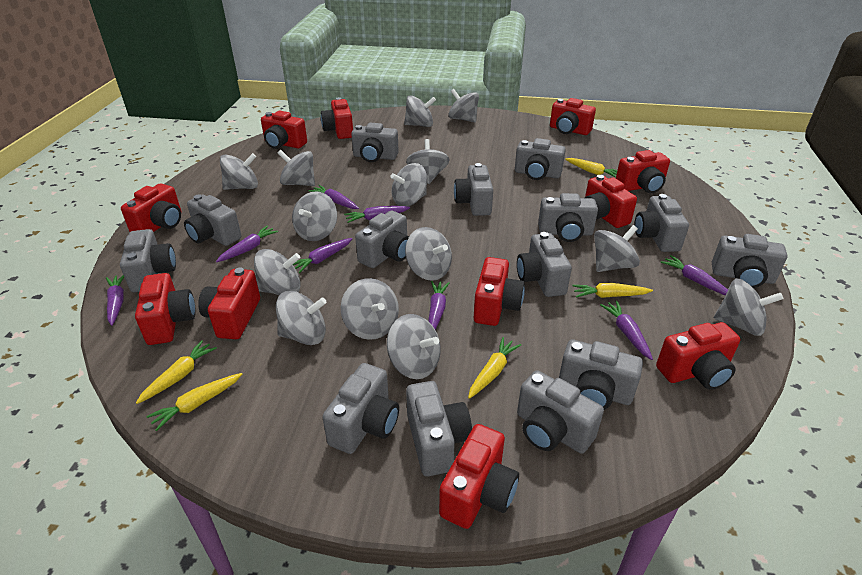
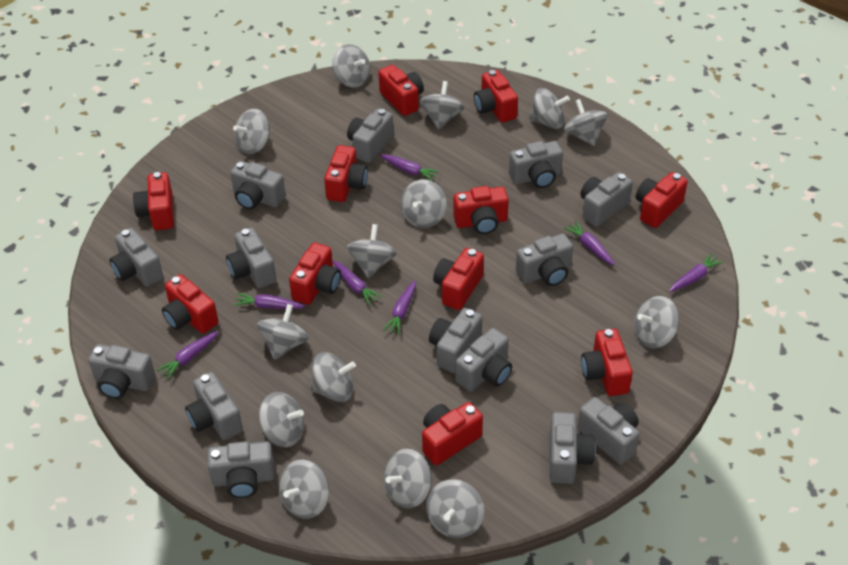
purple carrot: [106,275,124,326] [216,226,278,262] [293,238,352,273] [308,185,359,209] [344,206,410,223] [428,281,450,330] [600,301,653,360] [661,255,728,295] = 8 -> [157,331,219,379] [234,293,305,309] [333,261,382,305] [380,155,440,181] [383,280,416,335] [564,221,615,265] [669,253,723,292] = 7
yellow carrot: [136,340,217,404] [146,373,242,431] [468,337,521,399] [565,158,617,178] [572,283,653,298] = 5 -> none = 0

